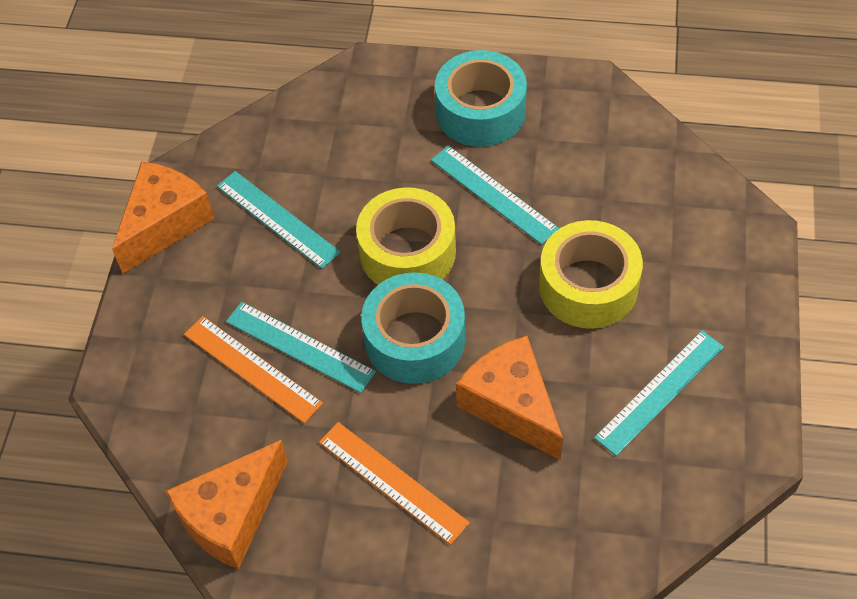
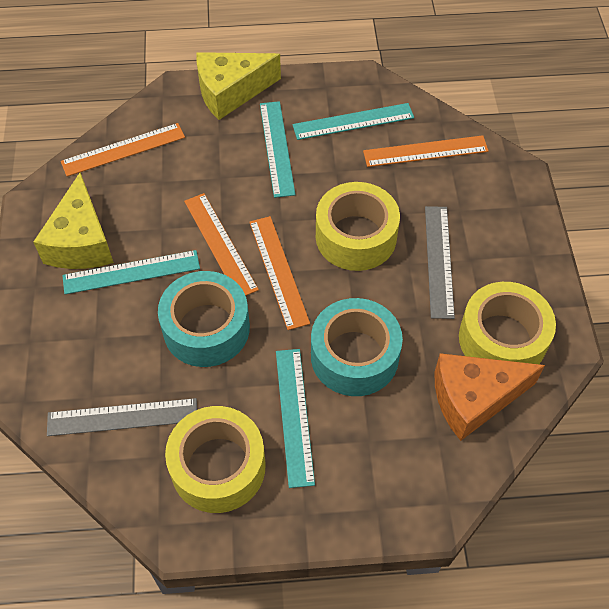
grey ruler: none = 0 -> [47,398,197,436] [425,206,455,319] = 2
orange cheese: [112,161,215,273] [165,440,288,569] [456,336,563,460] = 3 -> [434,353,545,441] = 1
orange ruler: [184,316,323,423] [319,422,470,545] = 2 -> [61,123,185,177] [184,193,259,296] [249,216,310,330] [363,135,489,167] = 4
yellow cheese: none = 0 -> [33,173,114,269] [196,52,281,120] = 2
yellow tape: [356,187,456,285] [539,220,643,329] = 2 -> [165,406,266,513] [316,182,400,271] [459,282,556,364] = 3

